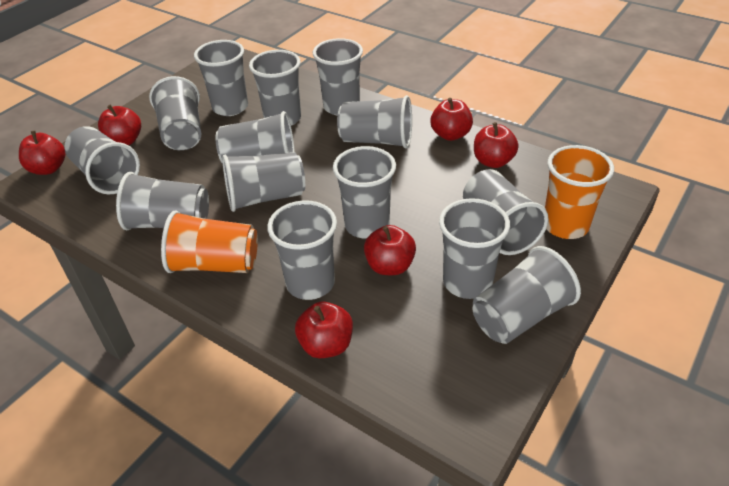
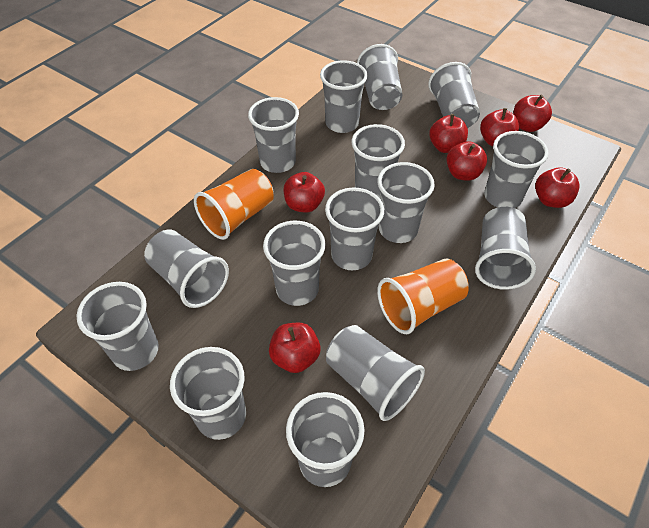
grey cup: [65,126,140,194] [116,172,209,230] [149,76,201,150] [194,40,248,116] [216,111,295,164] [222,152,305,212] [249,50,301,126] [267,200,337,300] [313,38,363,116] [333,146,396,239] [337,95,412,149] [439,198,510,299] [463,169,549,255] [473,246,581,344] = 14 -> [76,282,159,371] [144,230,229,308] [170,347,246,440] [248,97,299,173] [263,221,325,306] [286,392,365,487] [320,60,368,133] [325,187,384,270] [326,325,425,421] [352,124,405,198] [357,44,402,110] [378,162,435,243] [428,62,480,128] [475,207,536,290] [484,131,549,208] = 15
red apple: [19,131,66,175] [98,105,141,145] [295,302,353,358] [364,225,416,275] [431,98,473,141] [474,122,519,168] = 6 -> [269,323,321,373] [284,172,325,212] [429,114,468,153] [447,142,487,181] [480,108,519,146] [513,95,552,132] [535,167,580,208] = 7

